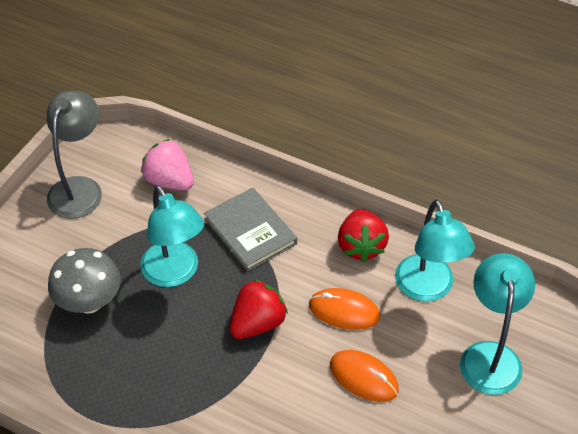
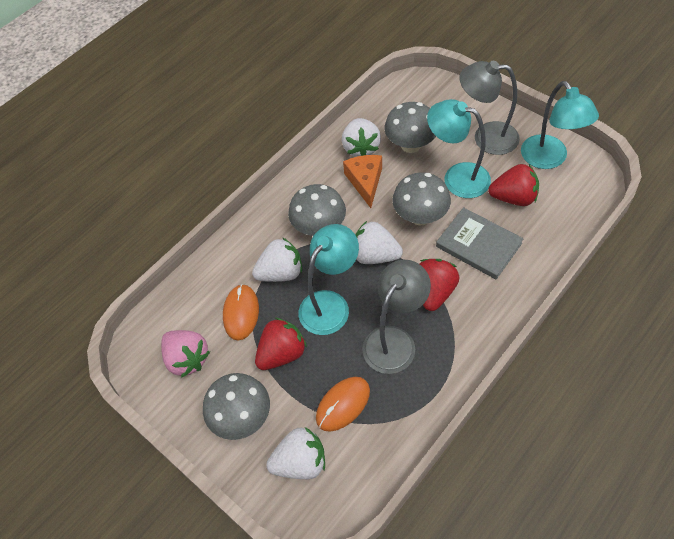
grey lamp: [47,91,102,219] = 1 -> [362,260,431,374] [459,61,520,155] = 2
grey mushroom: [48,248,121,314] = 1 -> [203,373,270,440] [288,184,346,236] [384,102,436,153] [392,172,451,225] = 4
orange cheese: none = 0 -> [343,155,382,208] = 1
red strawberry: [229,279,288,339] [338,209,389,262] = 2 -> [255,318,307,370] [419,259,459,311] [488,164,539,206] = 3
white strawberry: none = 0 -> [252,237,302,282] [266,427,325,479] [342,118,381,157] [355,221,403,264] = 4

